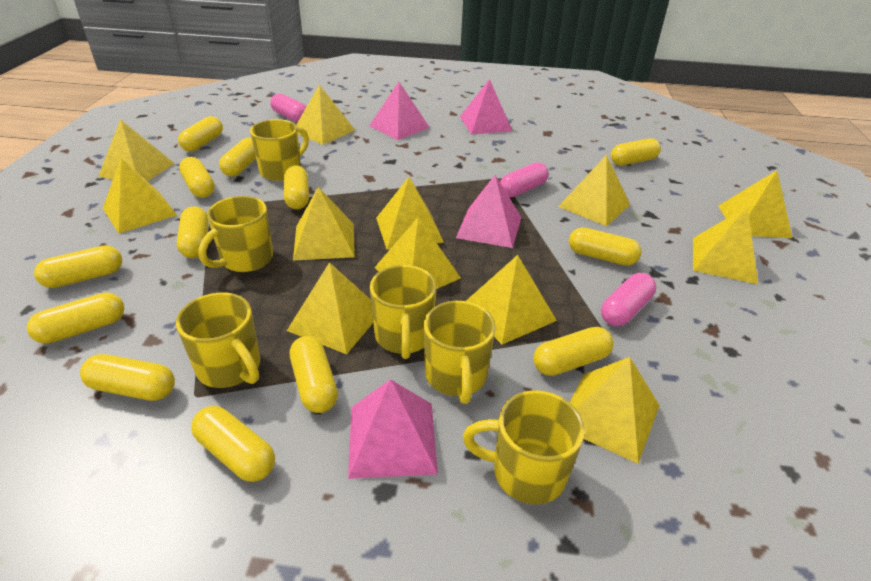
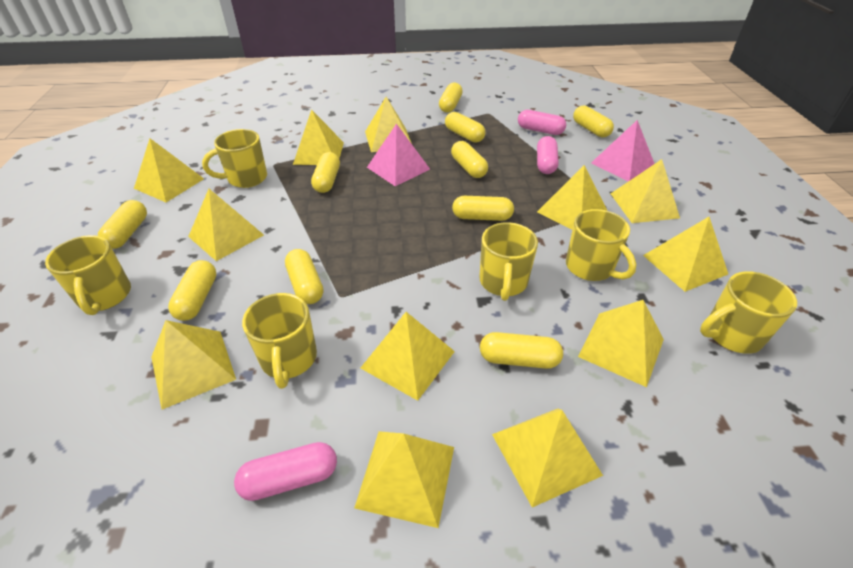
pink pyramid: [348,379,438,479] [369,82,430,140] [456,175,522,248] [460,79,512,134] = 4 -> [367,124,430,186] [591,120,655,181] = 2
yellow capsule: [27,292,124,344] [34,245,122,288] [80,354,175,401] [177,206,209,258] [178,116,223,152] [179,157,215,198] [191,406,275,482] [219,138,256,176] [284,165,309,209] [290,336,338,413] [533,327,614,376] [569,227,642,266] [611,138,661,165] = 13 -> [98,200,147,249] [168,260,216,321] [285,249,323,304] [311,152,340,193] [439,83,463,113] [445,112,485,143] [451,141,488,178] [452,196,514,221] [480,332,563,369] [573,105,614,137] = 10

